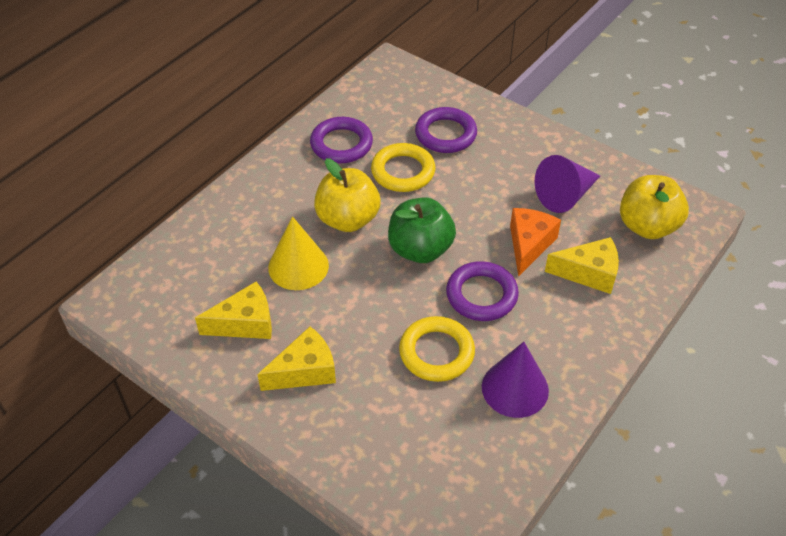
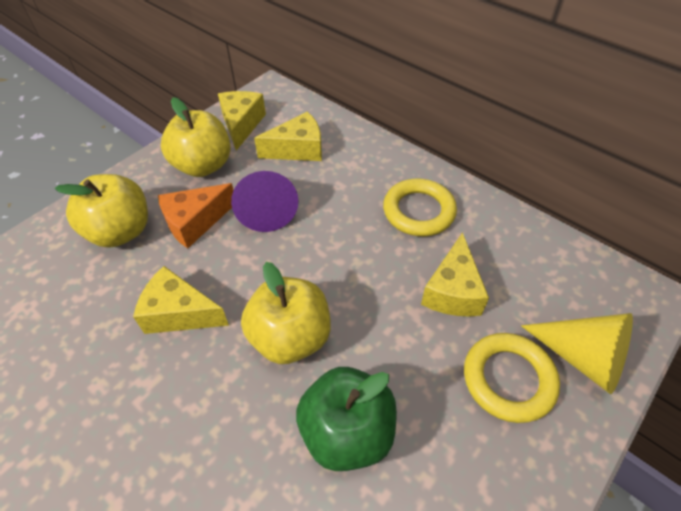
purple cone: [482,342,549,418] [535,155,600,213] = 2 -> [231,171,299,232] = 1
purple ring: [310,117,373,163] [415,107,477,153] [446,261,519,321] = 3 -> none = 0
yellow apple: [314,158,380,232] [620,175,689,239] = 2 -> [55,174,148,248] [161,97,231,177] [241,262,331,364] = 3
yellow cheese: [195,282,272,339] [257,326,336,391] [545,237,619,294] = 3 -> [133,266,229,334] [218,91,266,151] [254,111,322,161] [421,232,489,317] = 4

